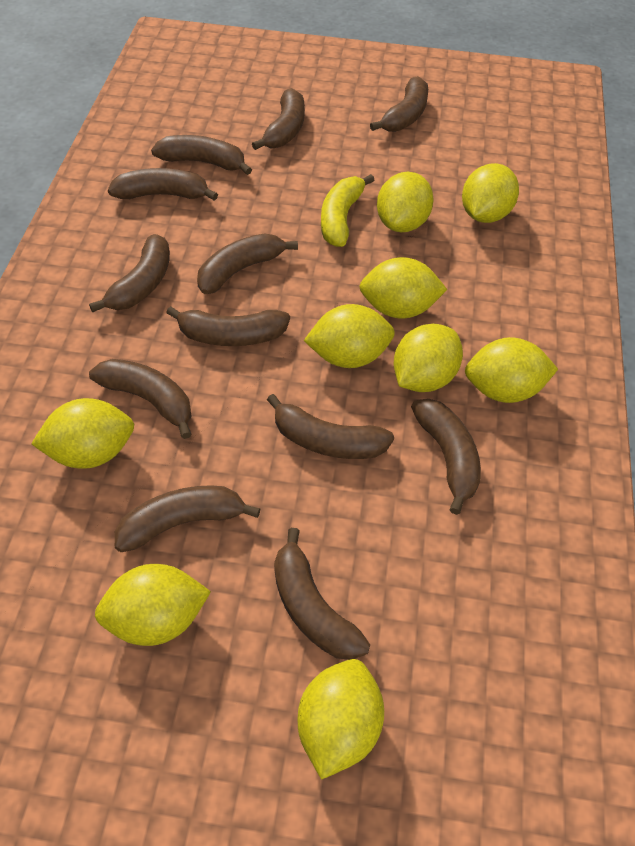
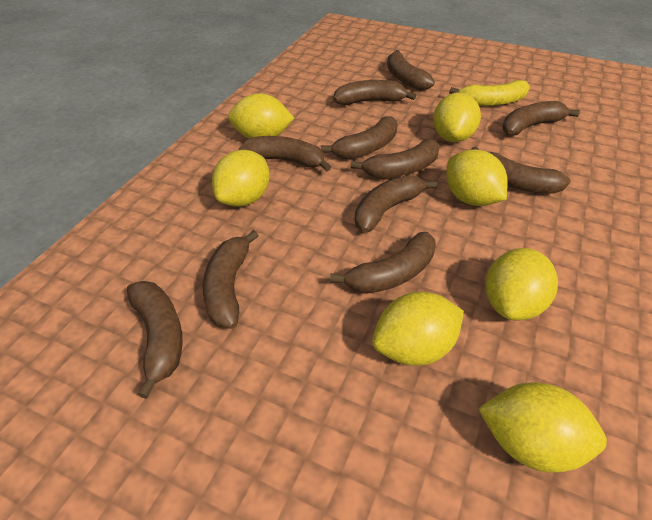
brown banana: [89,234,170,313] [89,359,192,439] [108,168,218,201] [115,485,261,552] [151,135,252,175] [166,306,290,346] [197,233,298,294] [252,88,305,150] [267,394,394,459] [274,528,370,660] [370,76,428,132] [411,399,481,515] = 12 -> [127,281,183,399] [203,230,259,329] [238,136,331,171] [321,116,398,159] [330,232,436,294] [333,80,416,105] [351,139,440,178] [355,175,437,233] [387,50,435,90] [472,146,571,194] [503,101,580,136] = 11
yellow lemon: [31,398,134,469] [95,564,211,646] [298,659,384,780] [304,304,395,368] [359,257,447,319] [377,172,434,232] [394,324,463,392] [462,163,519,223] [465,337,558,403] = 9 -> [212,150,270,207] [228,93,294,139] [372,292,464,365] [433,92,481,142] [446,149,508,206] [478,382,607,473] [486,248,558,321] = 7

